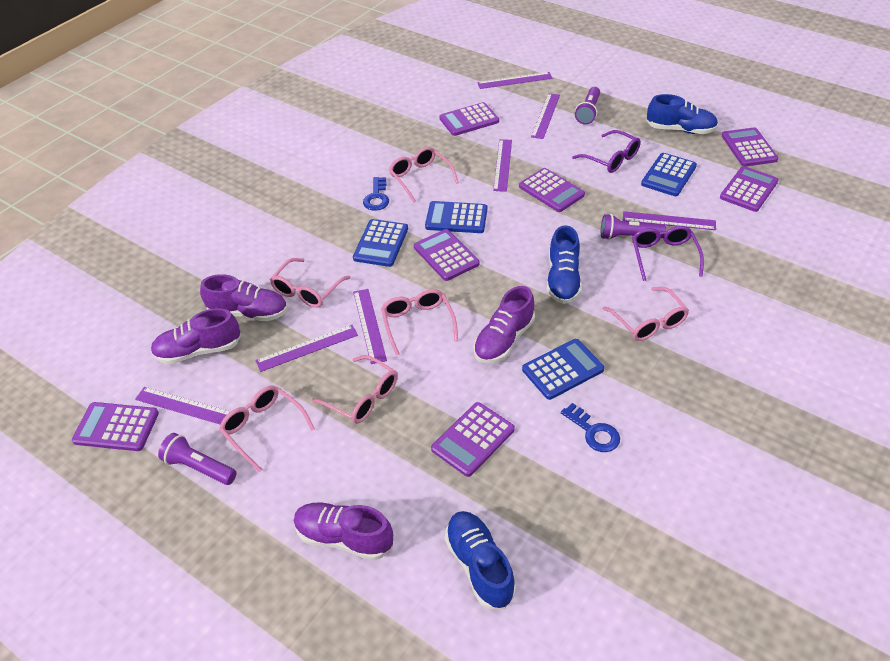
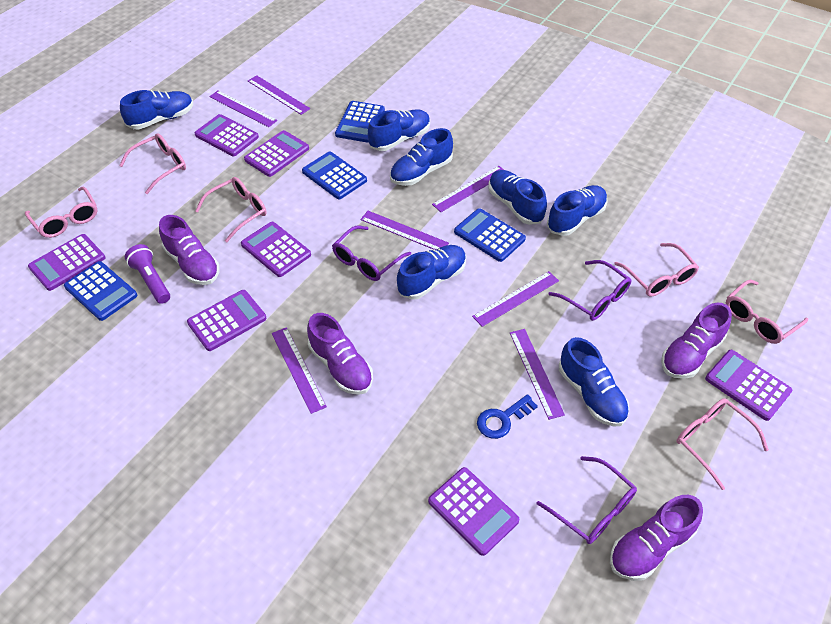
blue key: [363,177,389,211] [561,403,620,452] = 2 -> [477,394,538,439] = 1
blue shoe: [445,511,516,609] [547,225,582,304] [646,94,718,134] = 3 -> [120,90,193,129] [368,109,430,151] [390,128,453,186] [397,245,466,300] [488,170,547,225] [547,185,608,236] [559,337,629,427] = 7
purple flashlight: [158,433,236,485] [575,87,600,124] [601,214,666,240] = 3 -> [125,244,170,304] = 1
purple glasses: [572,130,641,173] [632,226,704,281] = 2 -> [332,226,411,281] [537,456,637,544] [548,260,631,321] = 3

